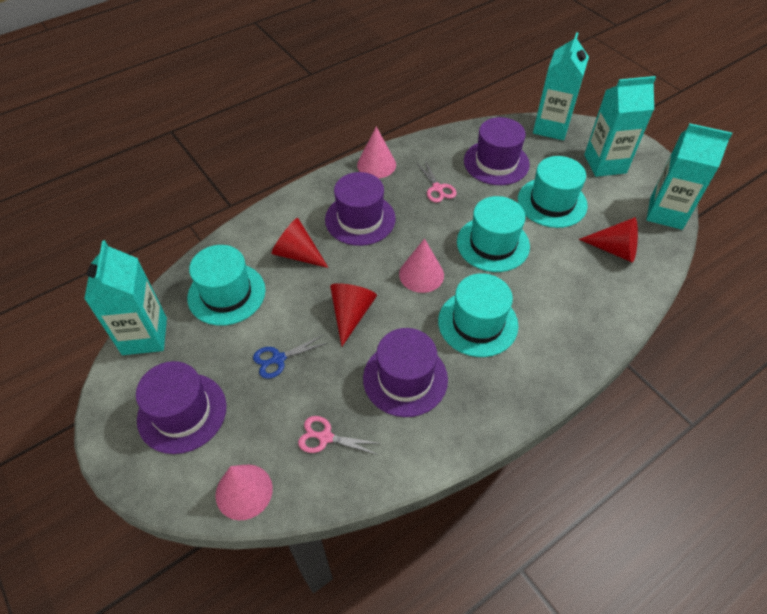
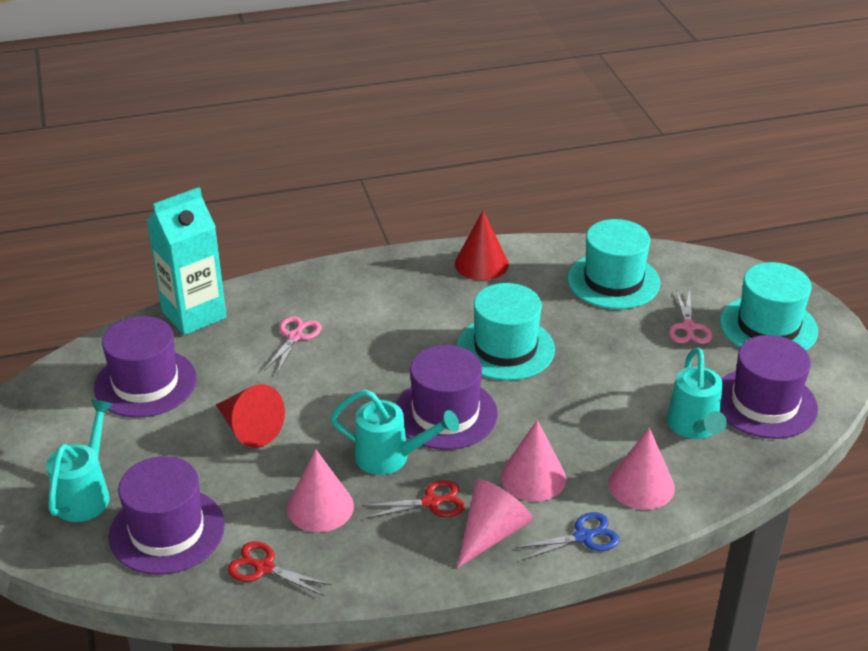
pink cone: [215,464,273,520] [357,127,396,178] [399,238,444,293] = 3 -> [287,449,354,532] [457,479,533,568] [501,420,566,502] [608,428,675,510] = 4
red cone: [271,218,329,268] [330,283,377,346] [579,217,638,263] = 3 -> [216,384,285,448] [455,210,509,280] = 2
red scissors: none = 0 -> [228,541,332,596] [362,480,465,519] = 2
turquoise carton: [84,240,167,355] [533,32,589,140] [584,76,656,177] [646,123,732,230] = 4 -> [147,187,226,335] = 1
turquoise hat: [187,245,266,326] [438,273,519,357] [457,196,530,272] [518,156,588,228] = 4 -> [457,283,555,381] [567,219,660,309] [720,262,818,350] = 3
turquoise watering can: none = 0 -> [46,400,113,522] [330,389,459,475] [667,348,727,439] = 3

